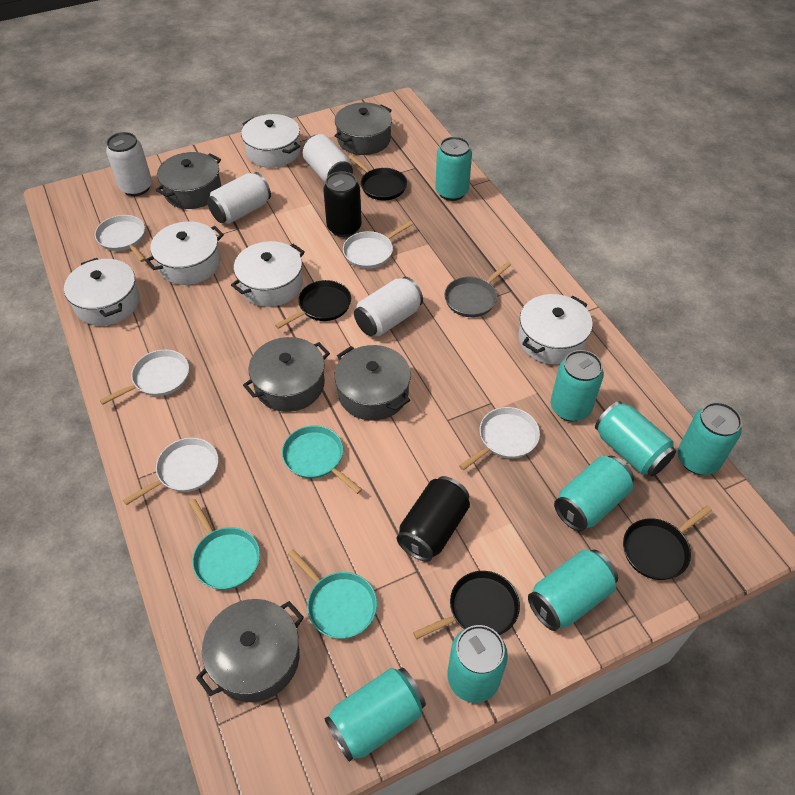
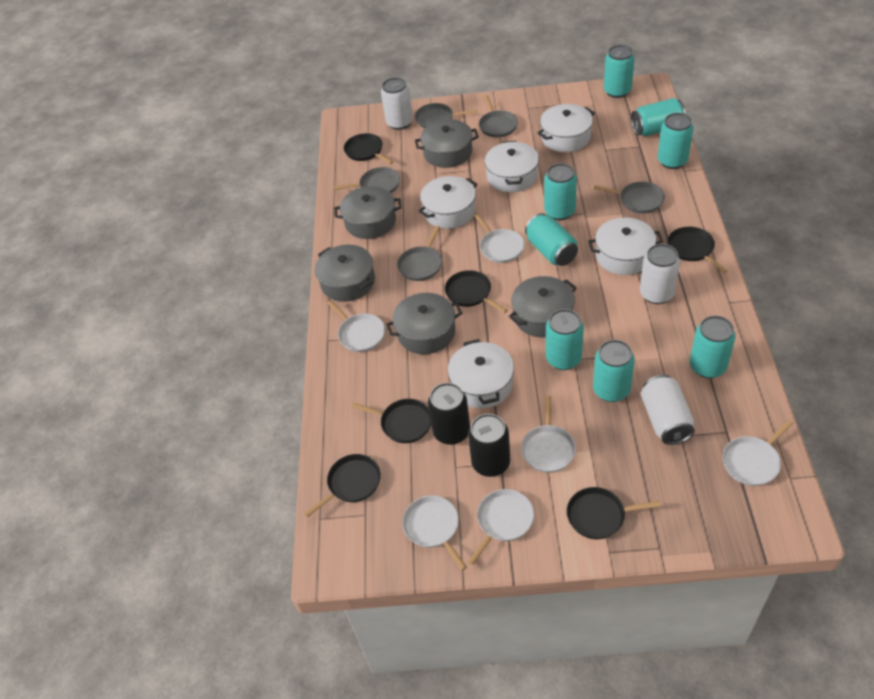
black pan: [275,280,351,329] [348,155,407,200] [413,571,520,639] [623,505,712,580] = 4 -> [304,454,381,518] [344,133,393,164] [352,399,431,443] [445,270,508,313] [567,487,661,539] [667,227,727,274] = 6
grey pan: [444,262,511,317] = 1 -> [334,167,400,193] [397,226,442,281] [415,103,477,128] [479,95,518,138] [594,182,665,213] = 5
turquoise pan: [189,499,260,590] [282,425,362,494] [288,549,377,639] = 3 -> none = 0
white can: [106,132,152,196] [207,172,271,224] [303,134,353,183] [354,277,423,336] = 4 -> [381,77,413,130] [640,244,680,304] [641,375,695,445] = 3
white pan: [95,215,145,262] [100,350,189,405] [123,438,219,505] [343,221,413,269] [459,407,540,470] = 5 -> [327,300,385,352] [402,496,467,571] [468,489,534,565] [474,213,524,263] [521,396,576,473] [722,420,793,486] = 6

